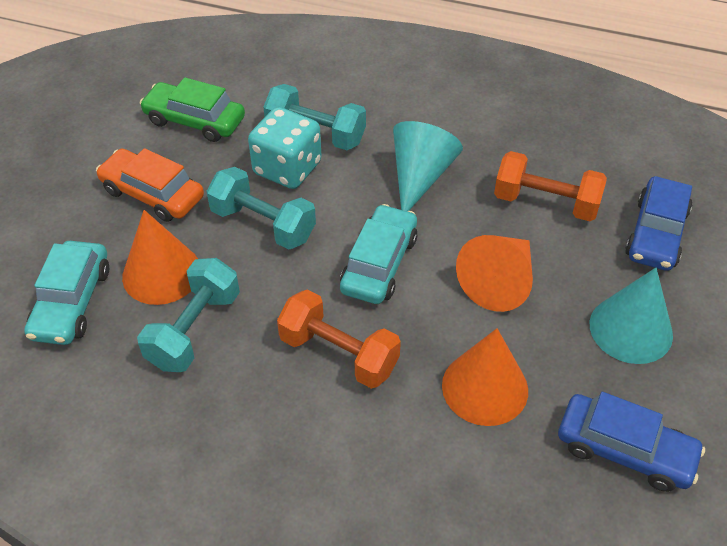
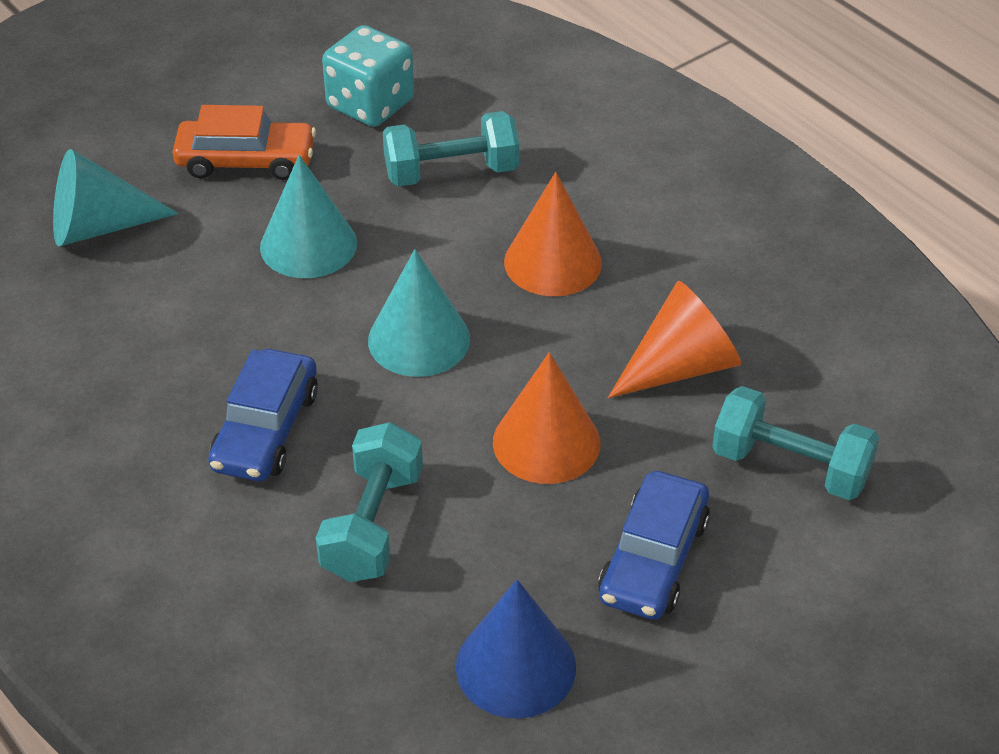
blue cone: none = 0 -> [456,580,576,719] = 1
green car: [140,77,245,142] = 1 -> none = 0
orange dumbbell: [277,290,401,389] [494,151,607,221] = 2 -> none = 0
turquoise car: [24,241,109,345] [340,204,417,304] = 2 -> none = 0
turquoise cone: [393,121,463,211] [590,268,673,364] = 2 -> [53,149,179,246] [260,155,357,278] [368,249,470,377] = 3

